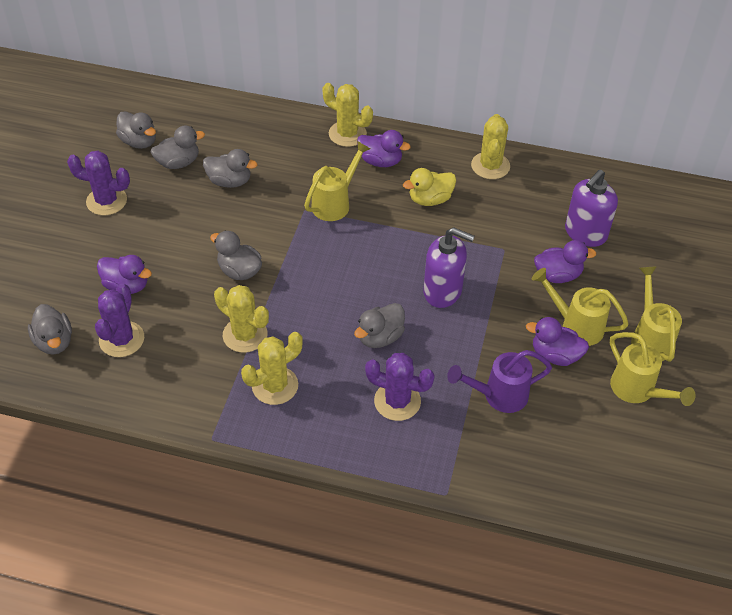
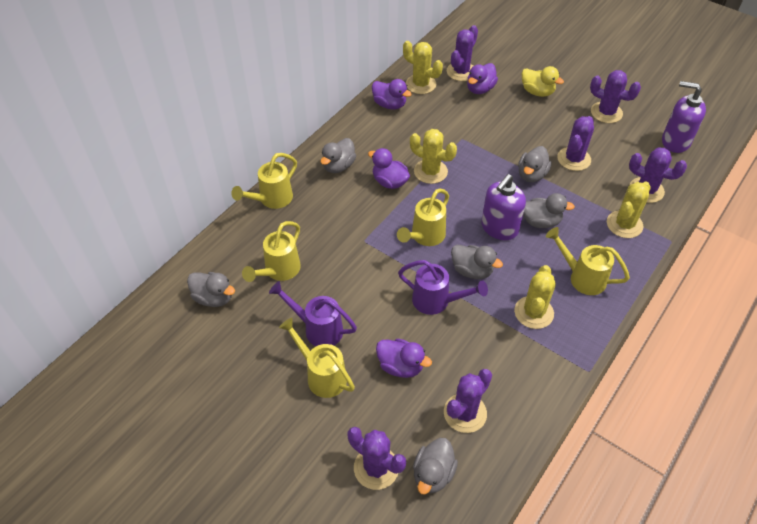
purple cactus: [67,151,130,215] [95,283,144,357] [365,353,435,421] = 3 -> [348,427,406,490] [444,369,492,433] [447,25,478,81] [557,116,594,171] [590,70,641,123] [629,147,687,203] = 6
purple watering can: [447,350,552,413] = 1 -> [269,281,357,346] [398,260,488,315] = 2
yellow watering can: [304,141,371,221] [532,268,629,346] [610,332,696,406] [631,266,682,362] = 4 -> [231,153,297,209] [242,221,301,282] [279,318,355,398] [397,188,449,246] [546,227,630,295] = 5

